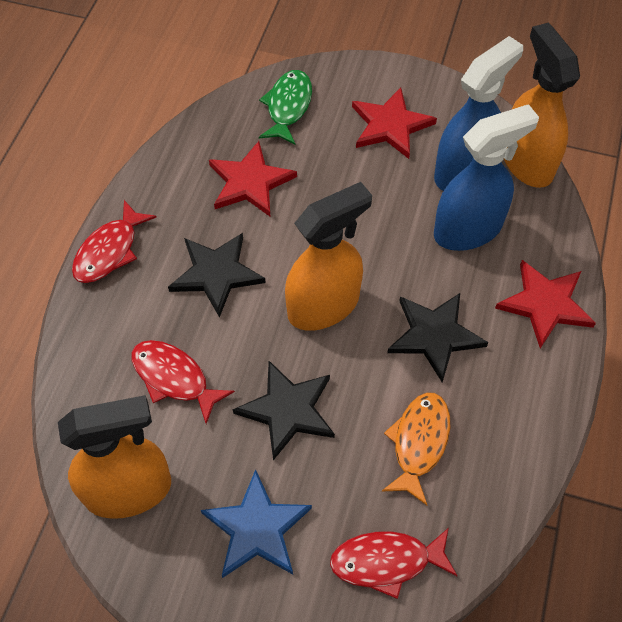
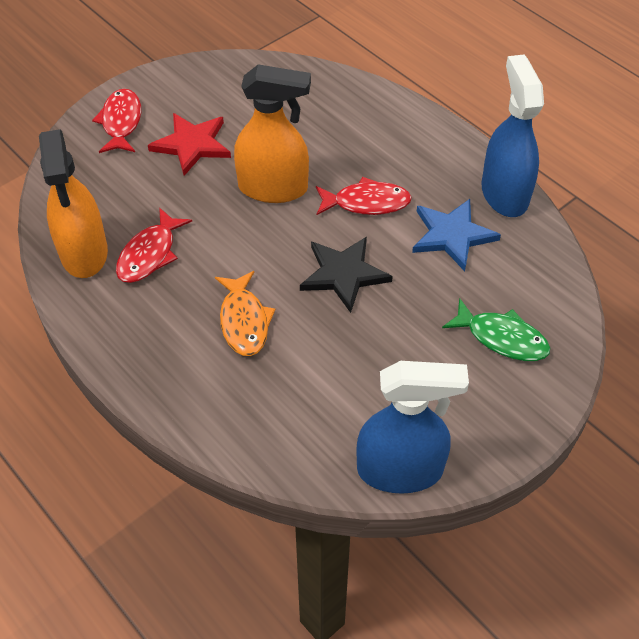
black star: [168,233,265,318] [233,361,335,460] [387,293,488,382] = 3 -> [300,237,393,313] = 1
orange spray bottle: [58,395,171,519] [285,182,372,331] [504,22,580,188] = 3 -> [39,129,108,278] [234,64,311,203] = 2
red star: [209,141,297,217] [352,88,437,159] [495,260,596,348] = 3 -> [148,113,231,176] = 1

